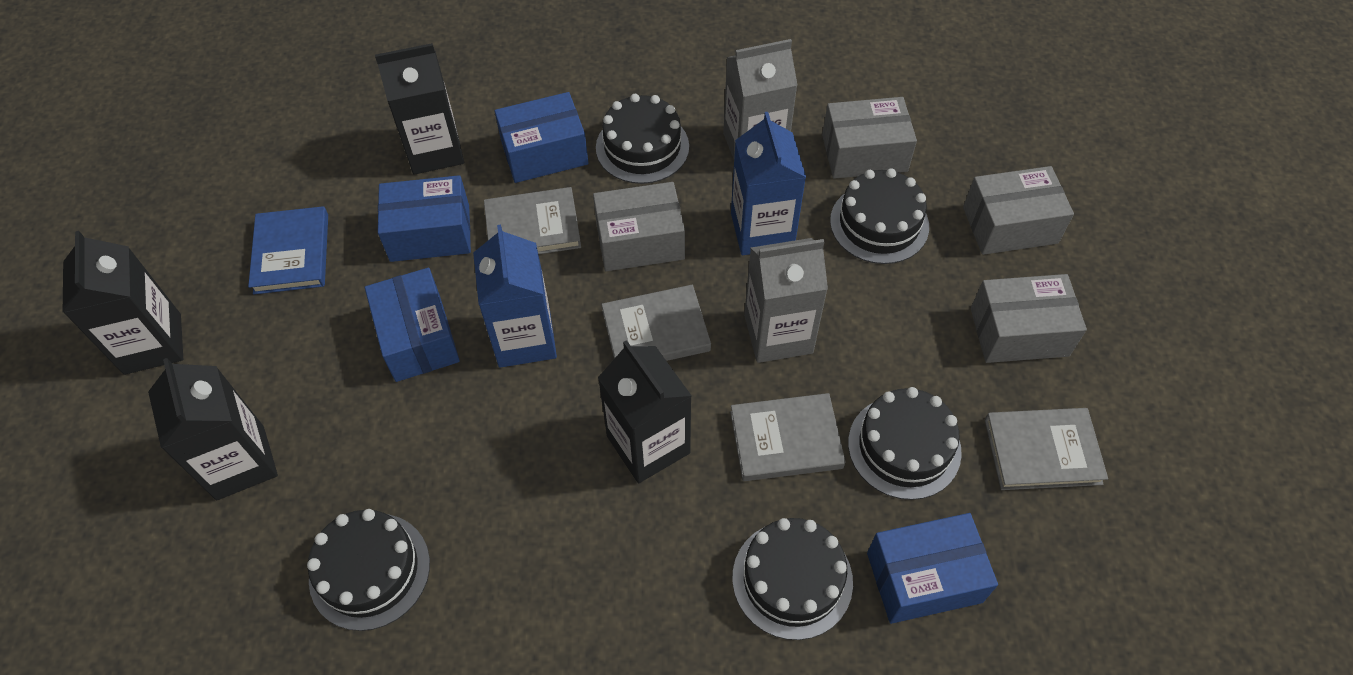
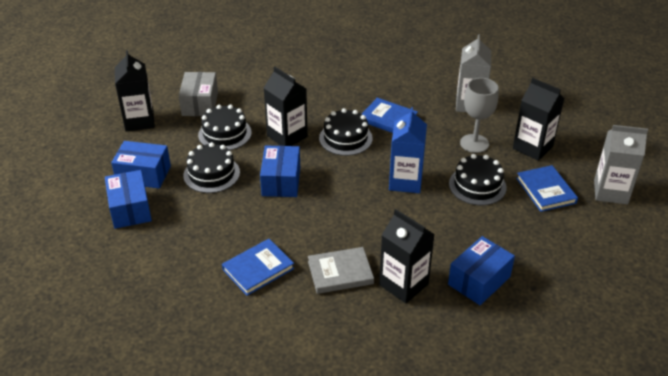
black cake: [307,509,430,631] [596,94,689,184] [732,518,853,640] [830,169,929,264] [848,387,962,500] = 5 -> [183,142,240,193] [198,104,252,150] [319,108,373,156] [449,154,507,205] = 4
blue book: [248,206,328,294] = 1 -> [222,239,294,296] [362,98,418,133] [516,165,578,212] = 3
blue carton: [473,225,557,368] [731,112,806,255] = 2 -> [389,107,427,193] = 1
grey book: [484,187,581,254] [601,285,711,361] [730,393,846,481] [985,408,1108,490] = 4 -> [308,247,374,294] = 1
grey box: [593,182,685,271] [822,97,917,179] [963,166,1074,255] [971,274,1087,363] = 4 -> [179,72,218,116] = 1
grey goblet: none = 0 -> [460,78,498,153] = 1

